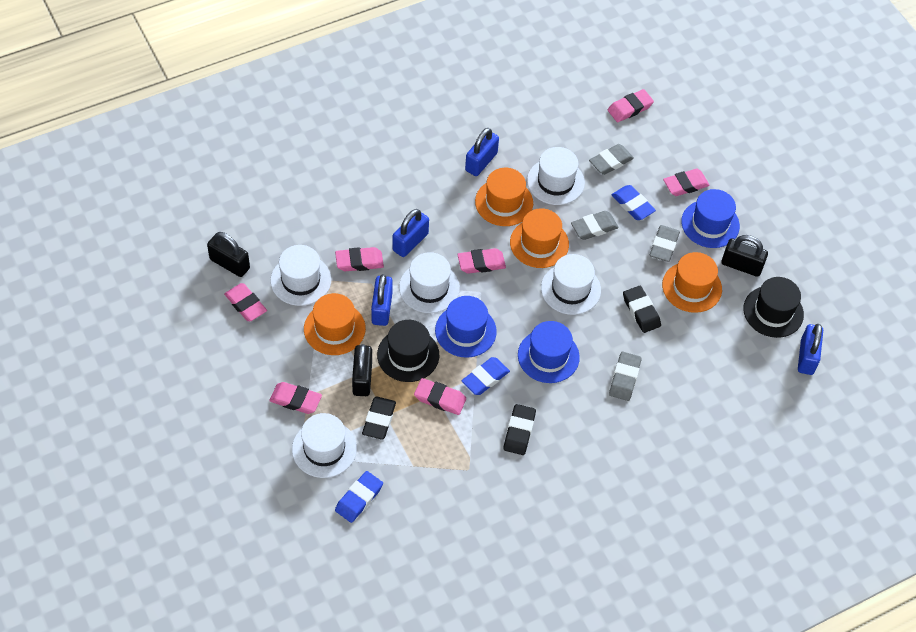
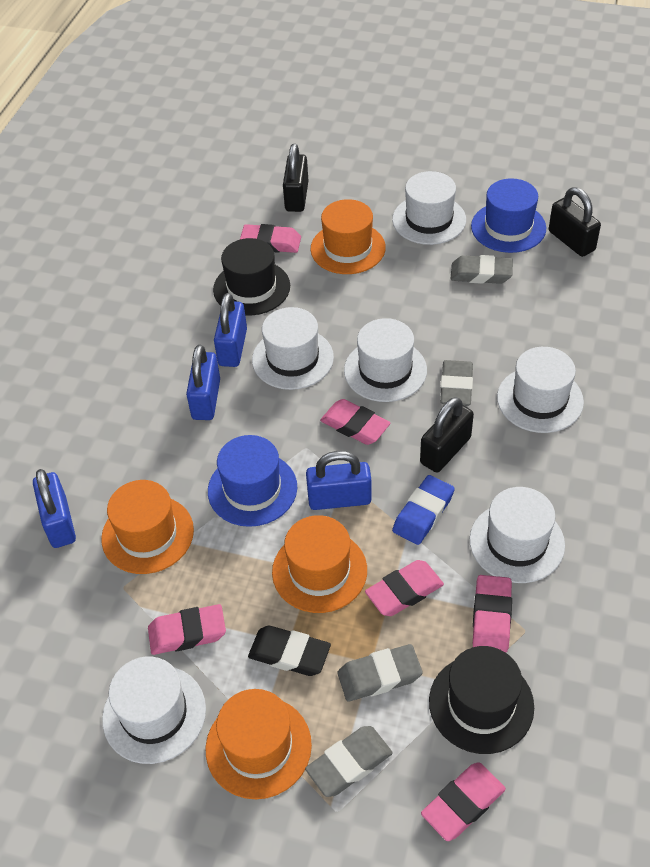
black eraser: [362,396,396,440] [504,404,536,455] [623,286,661,333] = 3 -> [248,626,331,676] = 1
blue eraser: [335,471,383,523] [462,357,510,395] [612,185,656,220] = 3 -> [392,475,455,545] = 1
blue hat: [435,296,497,358] [518,321,580,383] [681,189,740,248] = 3 -> [208,435,297,527] [471,178,546,253] = 2
pink eraser: [224,283,267,321] [269,382,322,414] [335,247,384,271] [414,378,466,415] [457,248,506,274] [608,89,654,122] [663,169,710,196] = 7 -> [148,604,226,655] [240,224,301,253] [320,399,391,445] [365,560,444,616] [421,762,506,841] [473,575,512,653] = 6
white hat: [270,245,331,306] [292,413,357,478] [399,252,460,313] [527,147,585,205] [541,254,601,315] = 5 -> [102,657,206,764] [252,307,334,390] [344,318,427,402] [392,171,466,245] [470,487,565,583] [497,347,584,433] = 6

